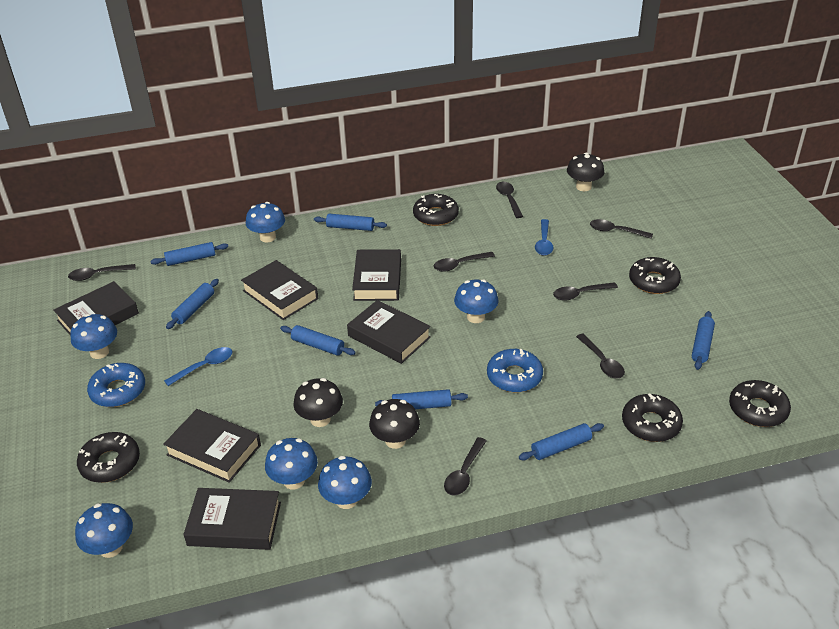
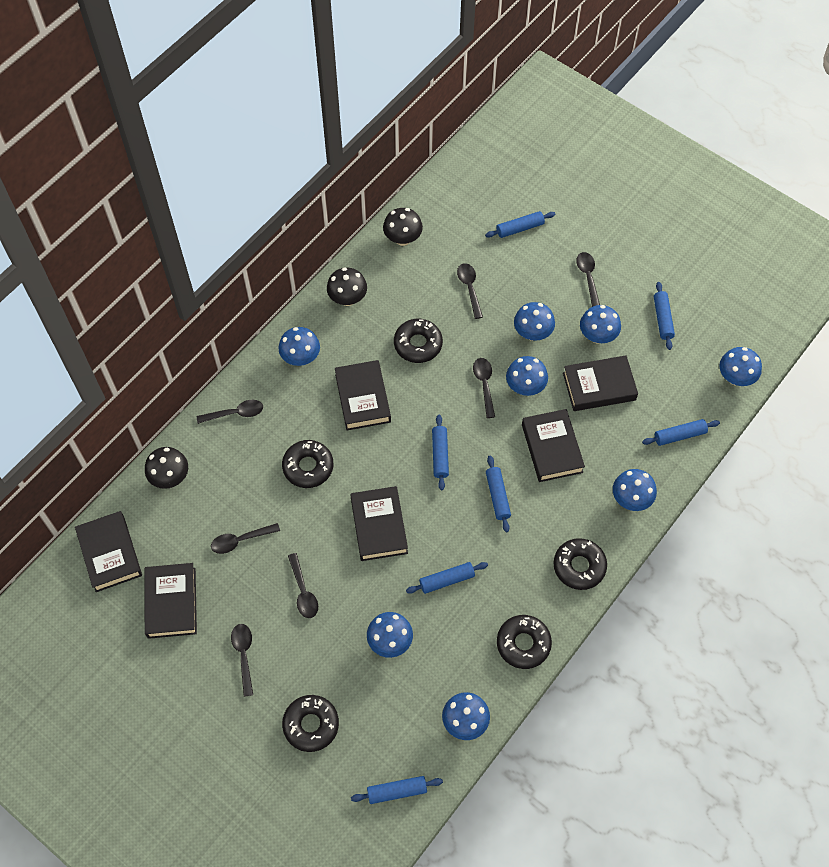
blue donut: [87,363,145,407] [487,349,543,392] = 2 -> none = 0
blue mushroom: [70,314,117,359] [75,503,133,558] [246,202,285,242] [265,438,318,489] [318,456,372,509] [454,279,498,323] = 6 -> [278,327,320,366] [367,612,413,658] [442,692,490,740] [506,356,548,396] [514,302,555,341] [580,305,621,344] [613,469,657,511] [720,347,762,386] = 8
blue spoon: [164,347,233,386] [535,219,553,256] = 2 -> none = 0

